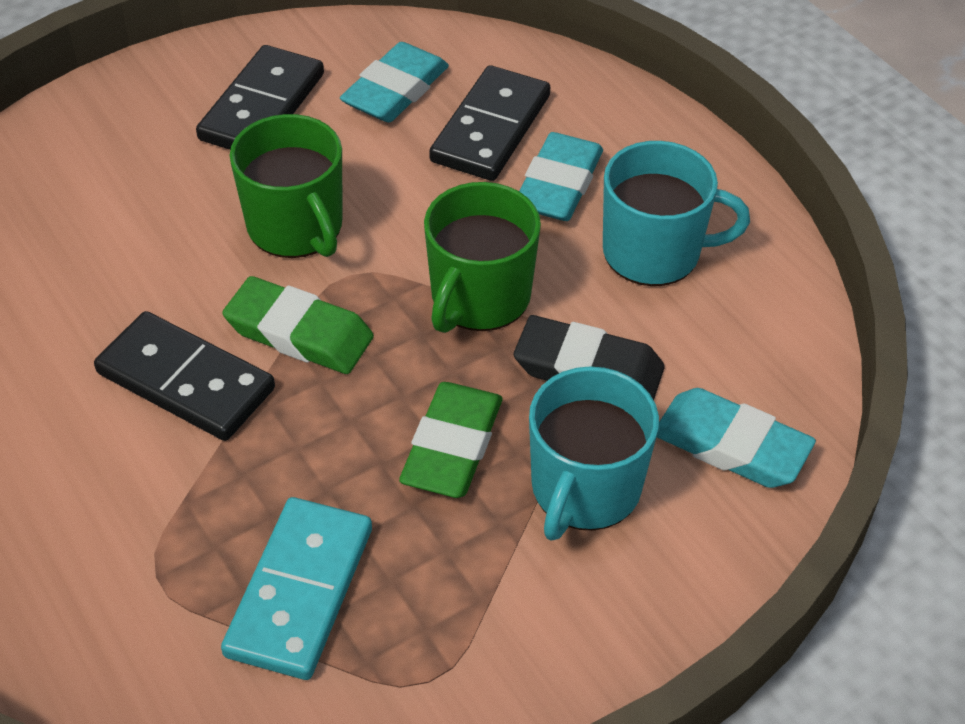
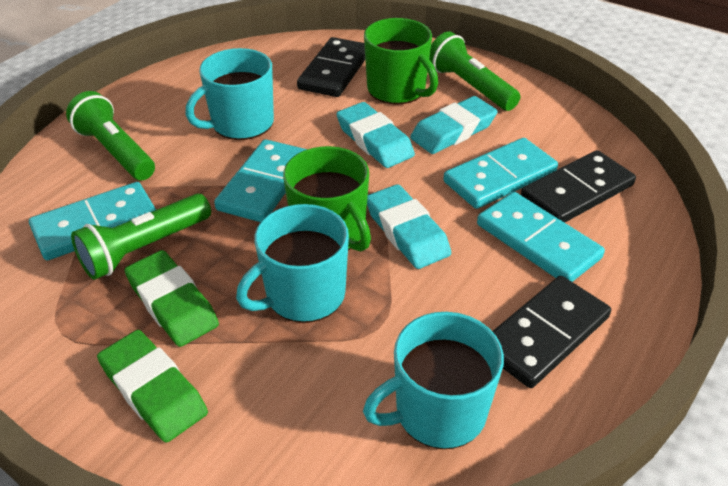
black eraser: [514,315,665,400] = 1 -> none = 0
green flashlight: none = 0 -> [66,91,155,180] [71,194,211,280] [429,32,520,111] = 3
turquoise domino: [221,497,372,680] = 1 -> [29,182,156,260] [214,139,307,222] [443,138,558,209] [477,192,605,282] = 4
turquoise mug: [529,366,659,541] [603,141,750,286] = 2 -> [185,48,274,140] [236,204,349,323] [363,312,504,449] = 3

